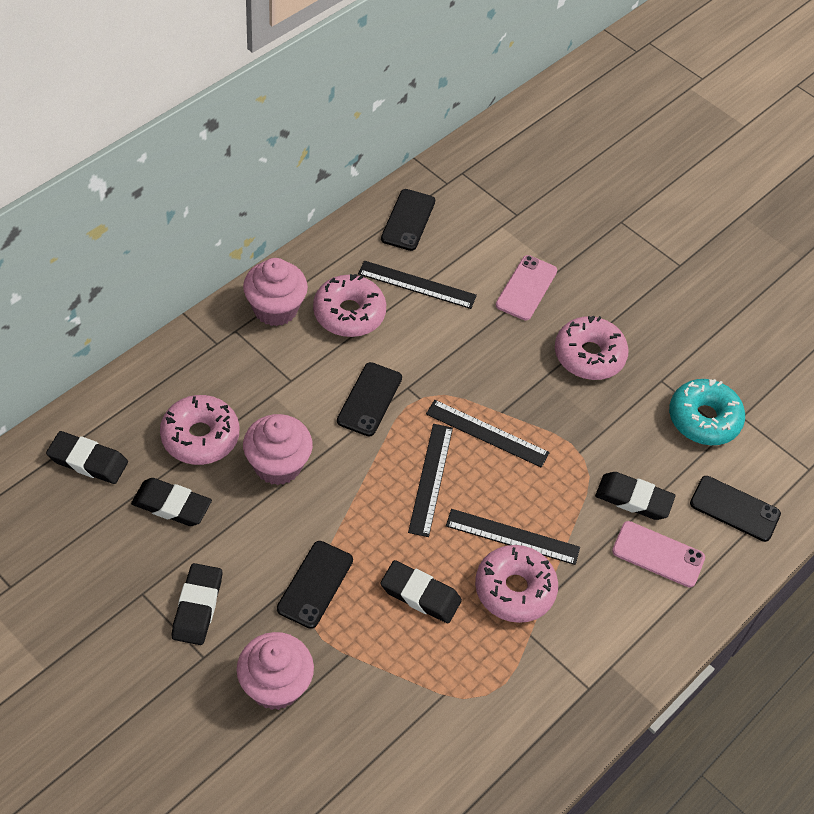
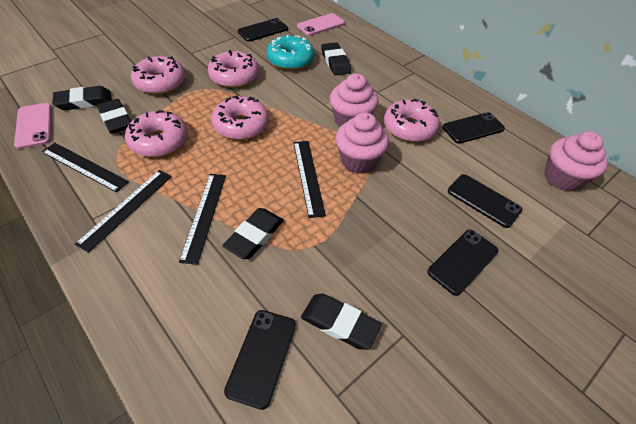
black phone: [277,541,353,629] [337,362,402,436] [381,189,435,251] [690,476,781,542] = 4 -> [224,310,296,410] [238,18,288,42] [427,229,498,296] [443,112,505,144] [448,174,522,228] = 5
pink donut: [160,395,239,465] [313,274,386,337] [475,545,558,623] [555,315,629,380] = 4 -> [125,110,188,157] [131,56,185,95] [208,50,259,88] [211,96,269,140] [384,99,440,142] = 5

